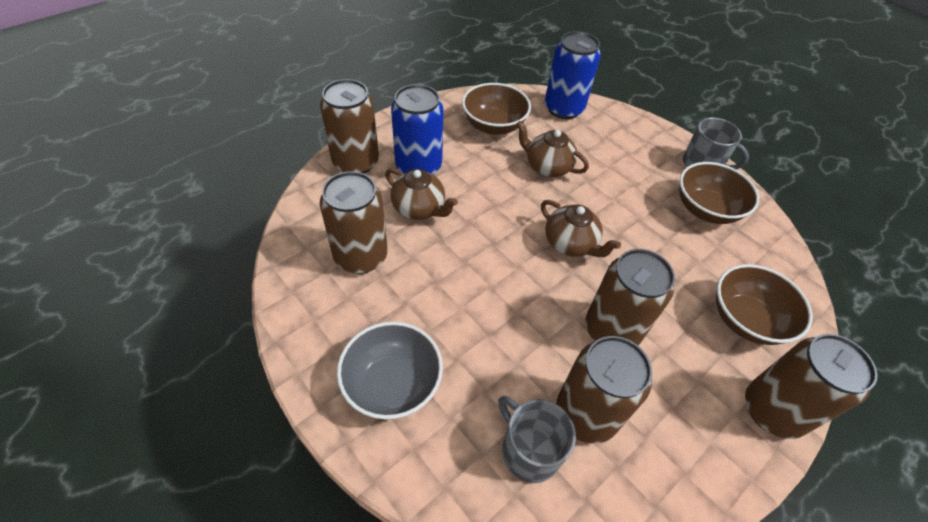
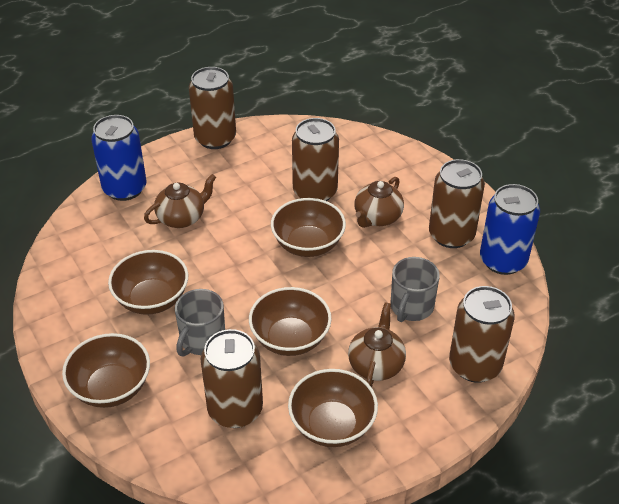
brown bowl: [462,83,531,135] [679,162,759,224] [716,264,813,345] = 3 -> [62,333,150,408] [108,250,188,315] [249,287,332,356] [271,198,346,257] [288,369,378,447] = 5
grey bowl: [337,322,443,419] = 1 -> none = 0

